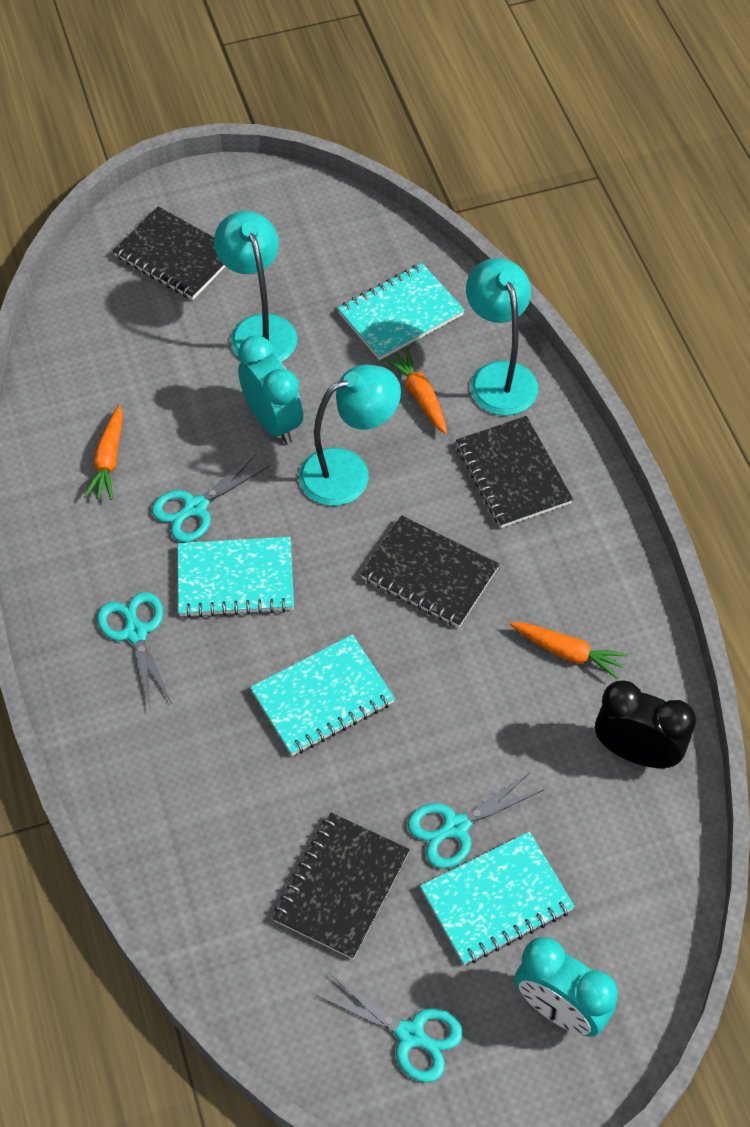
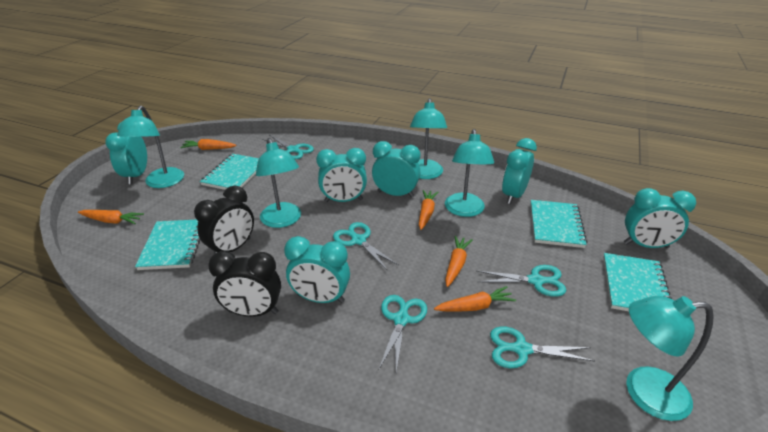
black clock: [595,680,696,768] = 1 -> [194,186,254,254] [208,251,281,317] = 2
black notebook: [113,206,226,300] [272,813,410,959] [361,515,499,628] [456,416,573,528] = 4 -> none = 0
orange carrot: [84,406,123,500] [384,348,447,434] [510,622,628,679] = 3 -> [78,210,144,224] [180,139,237,150] [419,190,438,230] [434,286,516,312] [445,236,473,287] = 5
turquoise clock: [238,335,303,444] [515,937,618,1037] = 2 -> [105,122,147,184] [284,236,350,303] [316,148,367,202] [372,141,420,198] [502,138,537,204] [624,188,696,248] = 6
turquoise lamp: [214,211,297,362] [299,364,401,506] [466,258,538,416] = 3 -> [117,105,184,188] [256,138,301,228] [410,98,447,179] [445,129,494,217] [626,296,714,421] = 5
turquoise scissors: [97,592,172,709] [152,453,270,542] [316,973,463,1083] [408,772,544,869] = 4 -> [262,135,314,159] [333,222,399,271] [379,295,427,371] [477,265,566,297] [490,326,595,368] = 5

